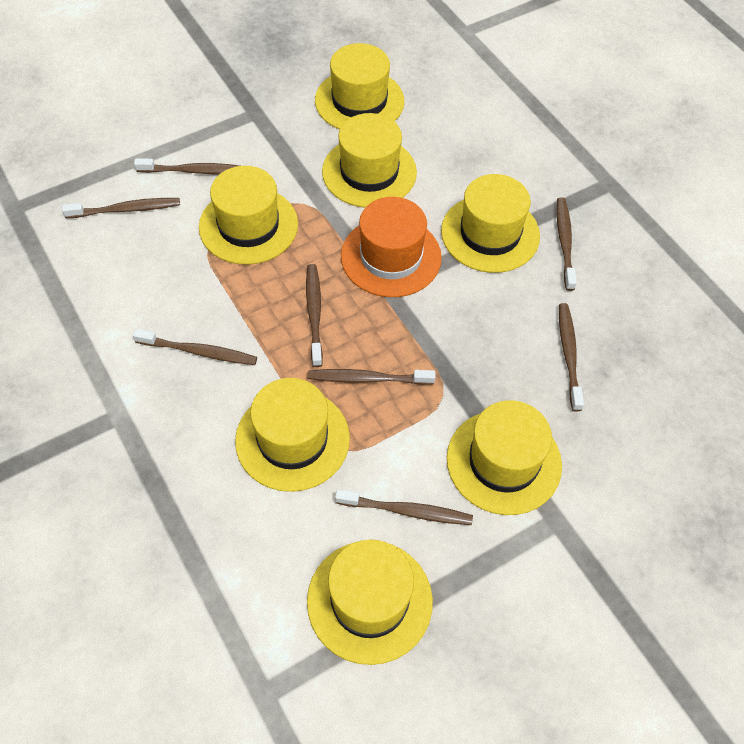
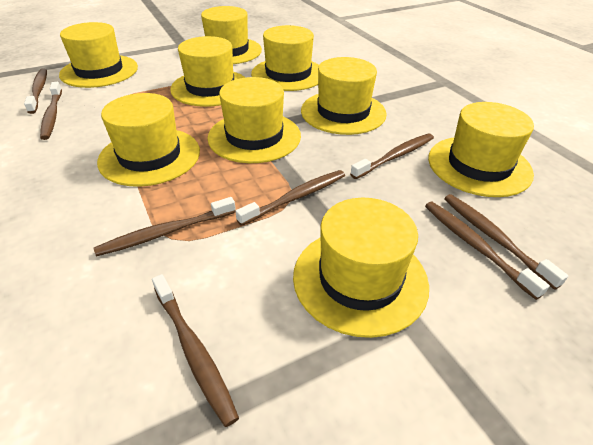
orange hat: [341,197,442,297] = 1 -> none = 0
yellow hat: [199,166,298,265] [235,378,350,492] [307,540,433,665] [315,43,404,129] [322,113,417,208] [441,174,540,273] [447,400,562,515] = 7 -> [59,22,138,88] [97,93,200,187] [170,36,246,107] [201,6,262,64] [207,77,301,163] [251,25,319,91] [293,198,429,338] [301,57,387,135] [428,102,534,197] = 9

